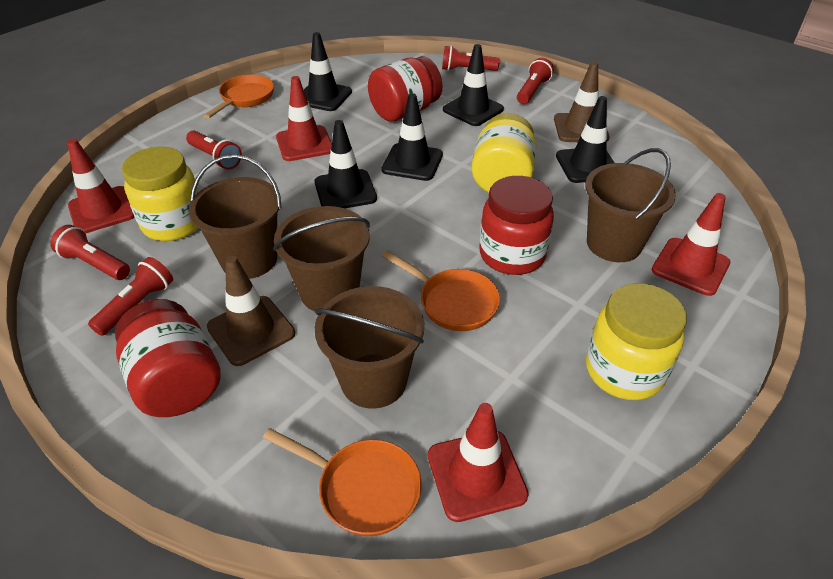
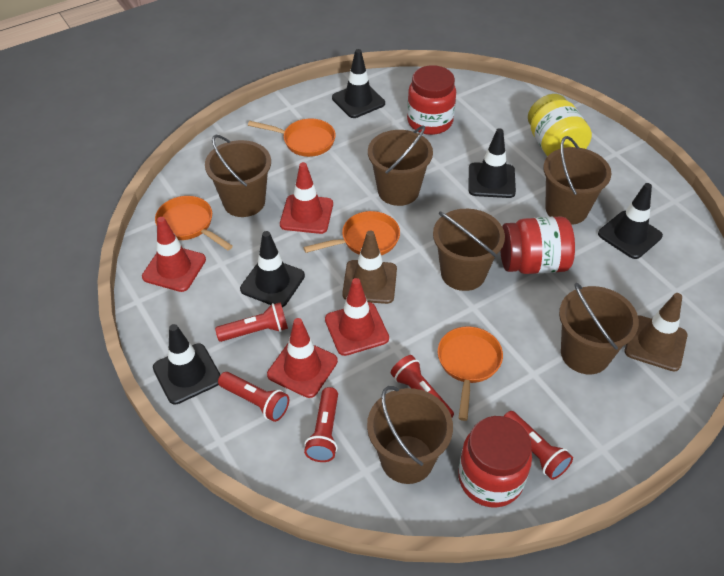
brown bucket: [189,154,282,279] [273,206,370,311] [314,286,424,409] [585,148,676,262] = 4 -> [205,135,271,217] [367,386,453,484] [368,126,433,206] [433,209,505,291] [543,136,611,225] [559,283,639,374] = 6
orange pan: [204,75,274,119] [263,428,422,536] [382,250,500,331] = 3 -> [155,196,233,250] [248,119,336,157] [303,211,400,255] [438,326,503,421] = 4
yellow jar: [122,147,199,241] [471,113,537,193] [586,283,687,400] = 3 -> [528,94,592,156] = 1

